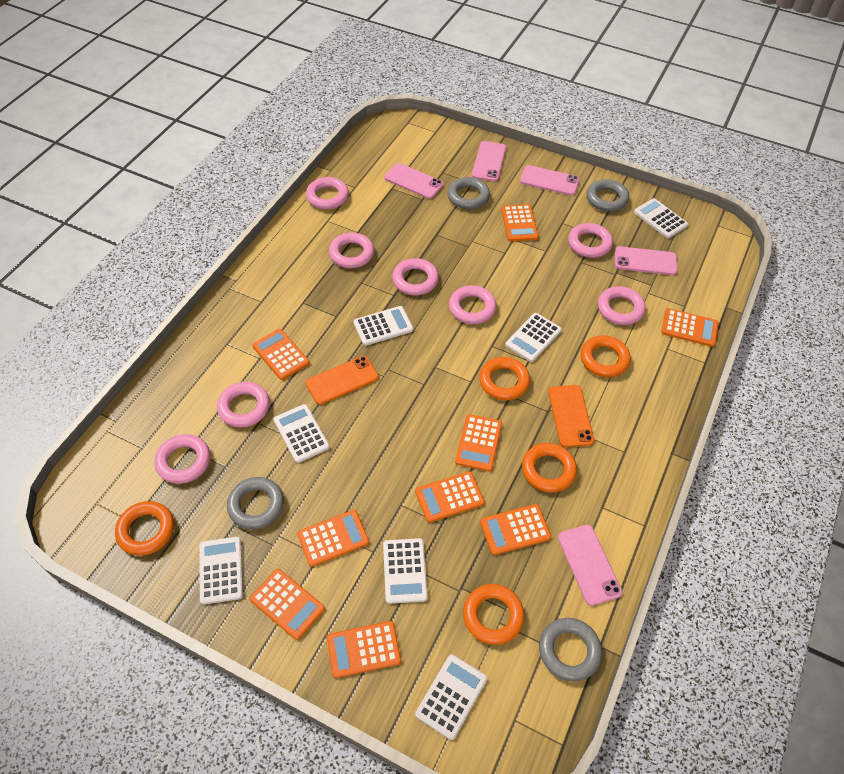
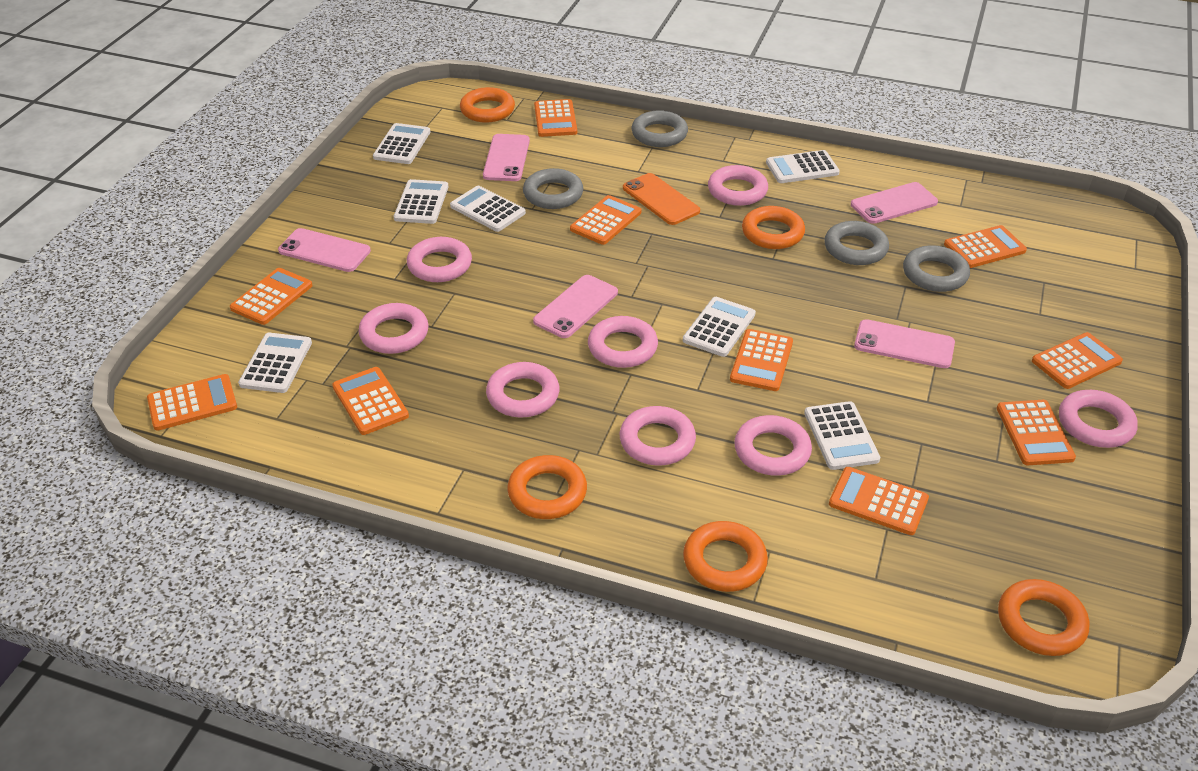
orange calculator: [250,569,325,640] [252,329,309,380] [297,510,369,567] [327,621,401,678] [415,471,485,523] [455,414,502,472] [480,504,551,555] [501,204,539,241] [661,308,719,347] = 9 -> [147,374,237,431] [230,268,313,325] [332,367,409,435] [534,99,577,137] [570,195,641,245] [730,329,793,391] [829,467,929,535] [944,225,1027,268] [997,400,1076,465] [1032,332,1123,389] = 10
orange phone: [305,356,379,405] [548,385,594,447] = 2 -> [623,173,700,225] = 1

